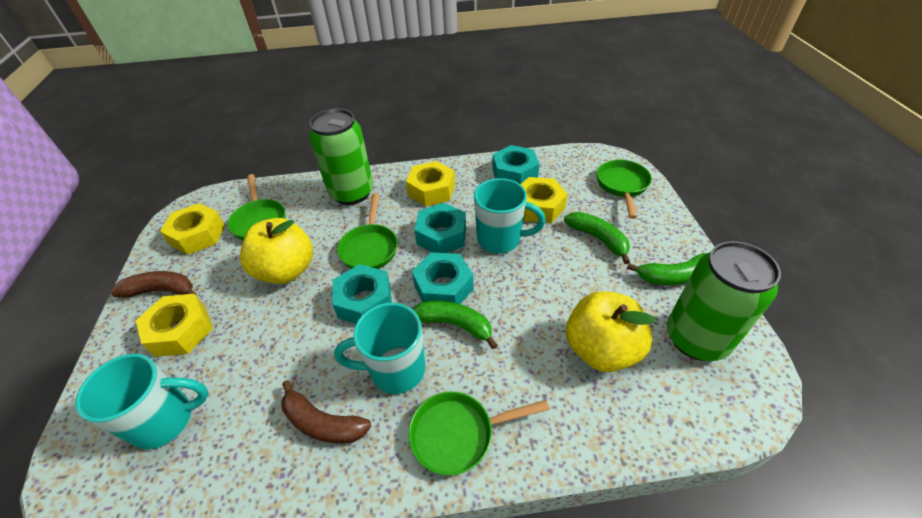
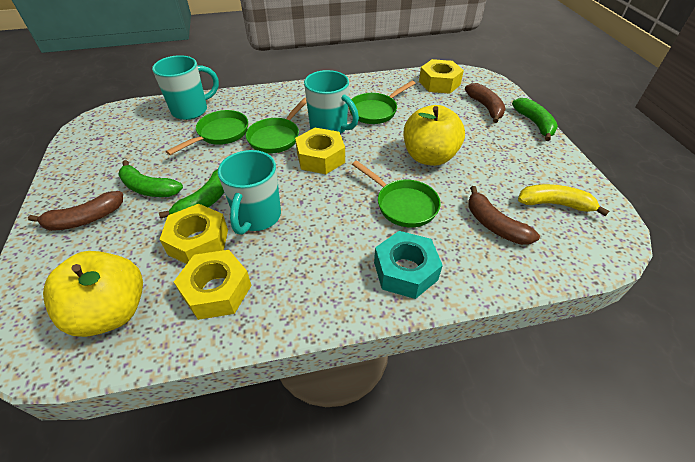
brown banana: [110,271,196,298] [281,380,371,444] = 2 -> [28,191,123,231] [465,83,506,123] [468,186,540,245] = 3
green can: [309,108,373,205] [667,241,781,361] = 2 -> none = 0
turquoise nut: [332,264,392,324] [412,252,474,304] [415,203,466,253] [492,145,539,184] = 4 -> [374,231,443,299] = 1
yellow banana: none = 0 -> [518,184,609,216] = 1

